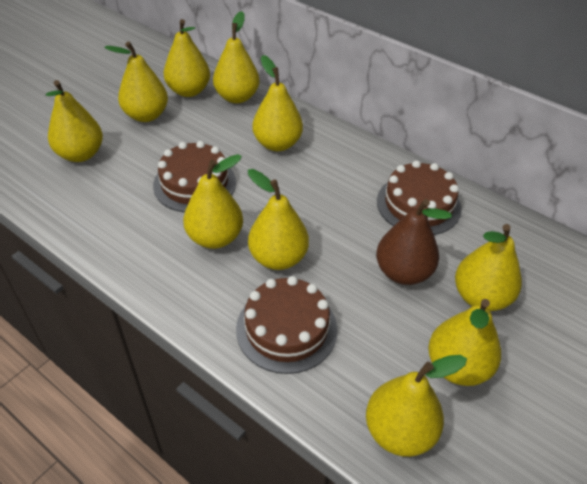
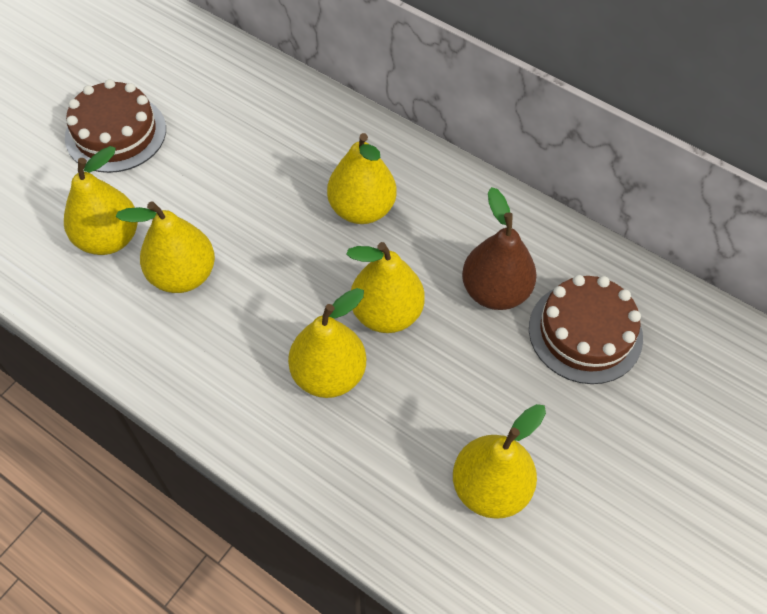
brown cake: [153,141,236,212] [236,276,337,374] [377,160,462,235] = 3 -> [65,79,166,173] [529,275,643,384] = 2
yellow pear: [46,80,103,162] [104,42,168,122] [163,19,210,97] [183,154,243,249] [213,11,260,103] [248,169,309,270] [252,55,303,151] [366,355,467,457] [428,299,501,386] [455,224,522,311] = 10 -> [64,146,138,255] [116,201,215,293] [288,288,366,398] [327,133,396,224] [346,242,425,333] [453,404,546,519] = 6

